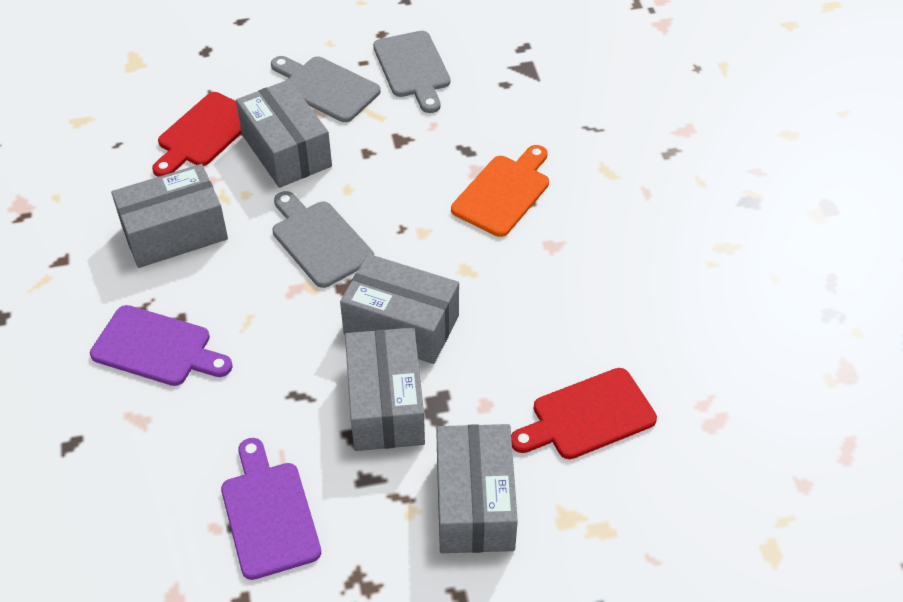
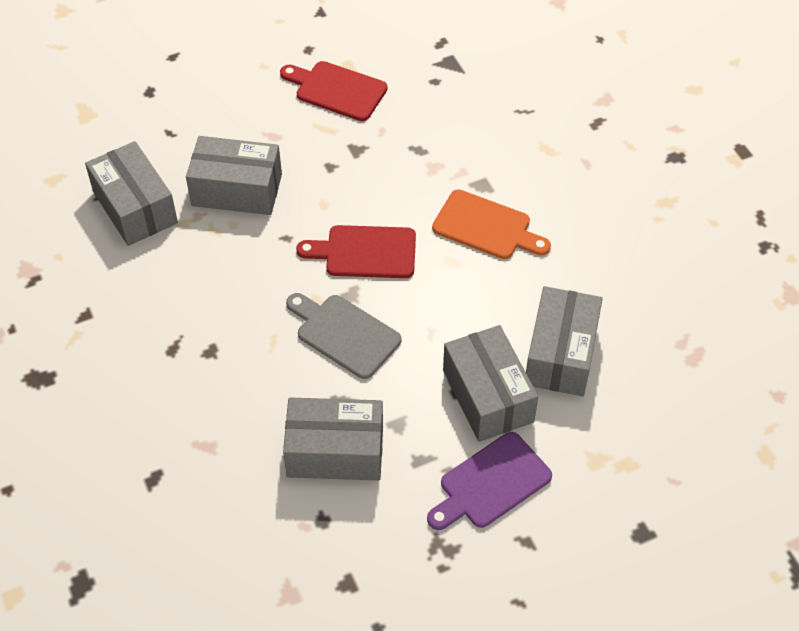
grey cutting board: [271,56,381,122] [272,191,374,288] [373,31,450,113] = 3 -> [286,293,401,379] = 1
purple cutting board: [90,305,233,386] [221,438,321,580] = 2 -> [427,432,552,530] = 1

